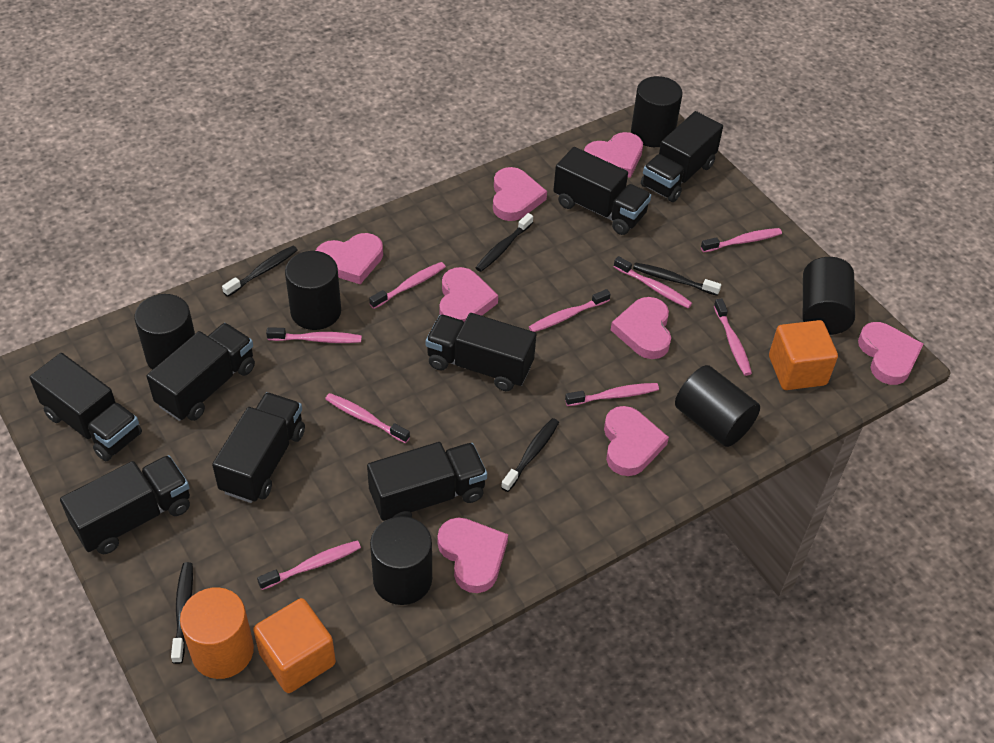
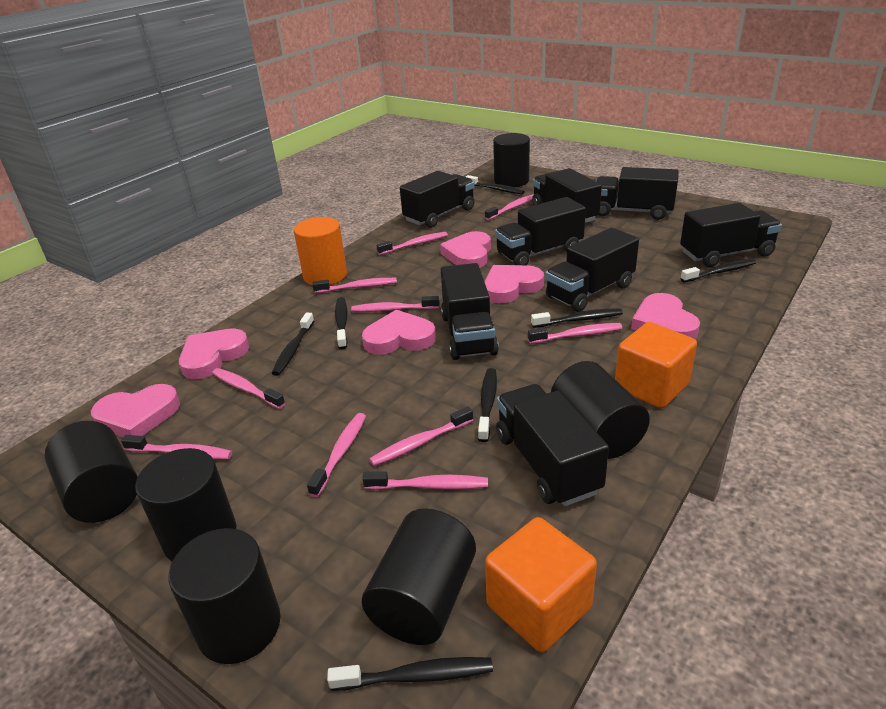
black toothbrush: [171,562,193,664] [222,246,298,297] [475,213,533,272] [501,418,559,492] [633,262,721,296] = 5 -> [272,313,314,376] [327,657,493,691] [335,297,348,349] [466,175,525,194] [478,368,497,442] [531,308,623,328] [680,259,756,283] = 7
pink heart: [316,233,383,284] [438,518,508,593] [439,267,498,322] [493,167,547,221] [584,132,643,178] [604,406,669,476] [611,297,671,359] [858,322,923,385] = 8 -> [91,384,180,437] [179,328,249,379] [362,310,436,355] [440,231,491,268] [485,265,544,303] [631,293,700,339] = 6
pink toothbrush: [257,540,361,590] [266,327,362,343] [325,393,410,443] [369,262,446,309] [529,289,611,332] [565,383,659,406] [614,256,692,308] [701,228,782,253] [714,298,752,376] = 9 -> [121,435,232,459] [212,368,285,409] [307,413,366,497] [312,278,397,293] [351,296,439,312] [362,471,488,490] [370,407,473,466] [376,232,448,255] [485,194,534,220] [528,323,622,344] = 10

